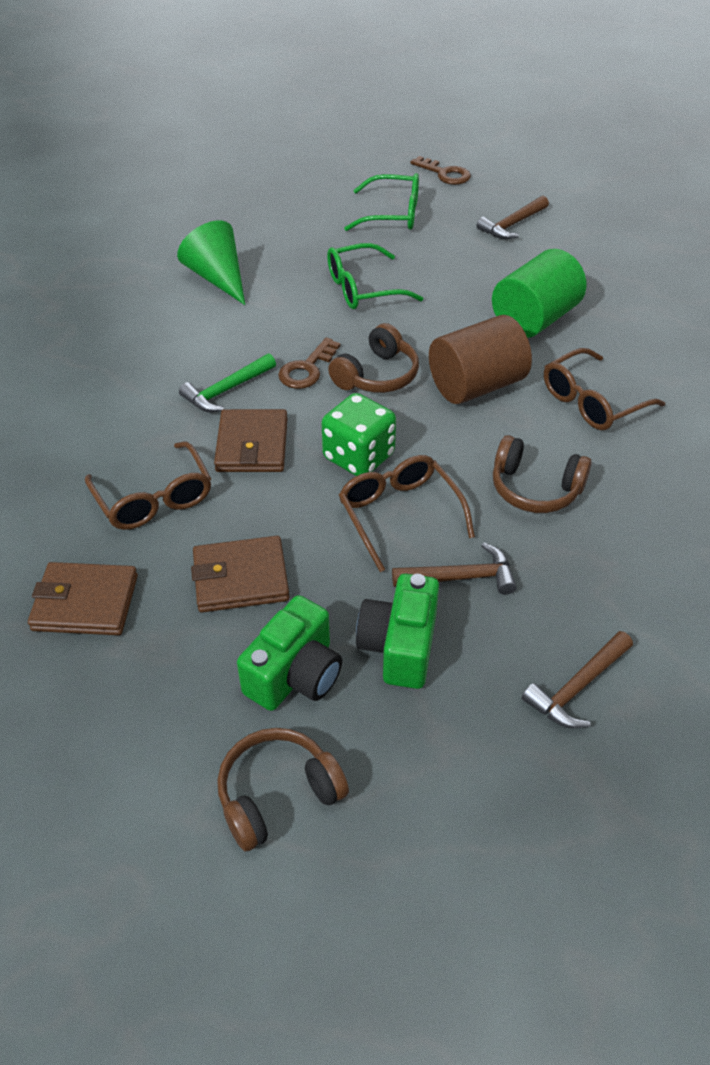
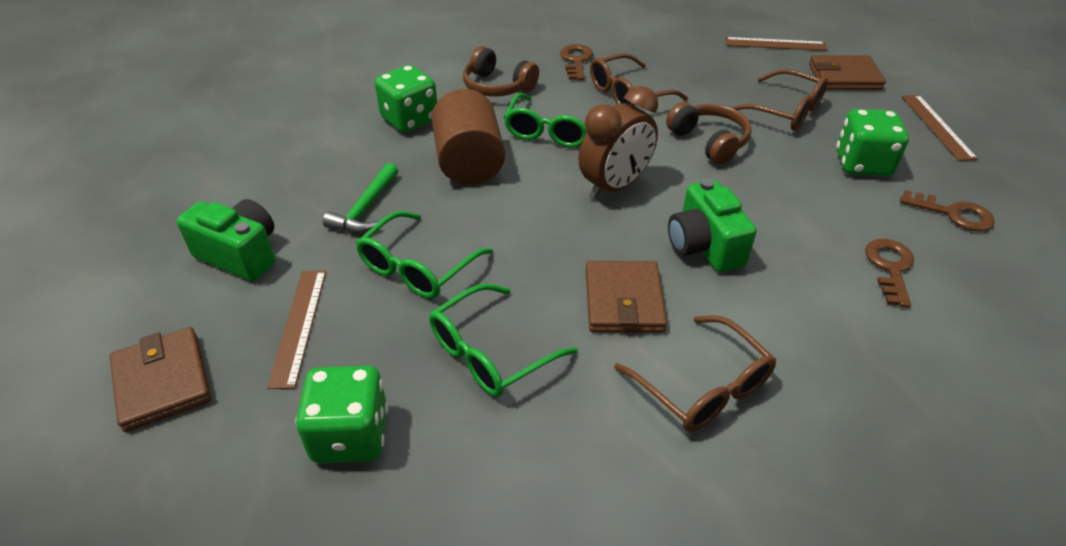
brown clock: none = 0 -> [579,86,658,200] = 1
brown hammer: [392,543,517,595] [477,196,549,239] [522,631,633,729] = 3 -> none = 0
brown headphones: [217,728,349,851] [328,323,419,393] [493,435,592,513] = 3 -> [463,46,539,97] [666,102,752,165] = 2
brown key: [278,337,340,389] [410,156,471,185] = 2 -> [560,44,593,80] [865,239,914,308] [900,190,995,232] = 3
brown ruler: none = 0 -> [267,271,326,389] [725,37,827,51] [902,95,978,161] = 3
green cone: [177,220,245,305] = 1 -> none = 0
green cylinder: [492,249,587,338] = 1 -> none = 0
green dice: [322,393,396,476] = 1 -> [296,366,388,463] [375,65,437,133] [836,109,909,176] = 3
green glasses: [327,243,423,309] [344,173,419,231] = 2 -> [356,211,493,299] [429,283,577,397] [504,93,587,148] = 3

